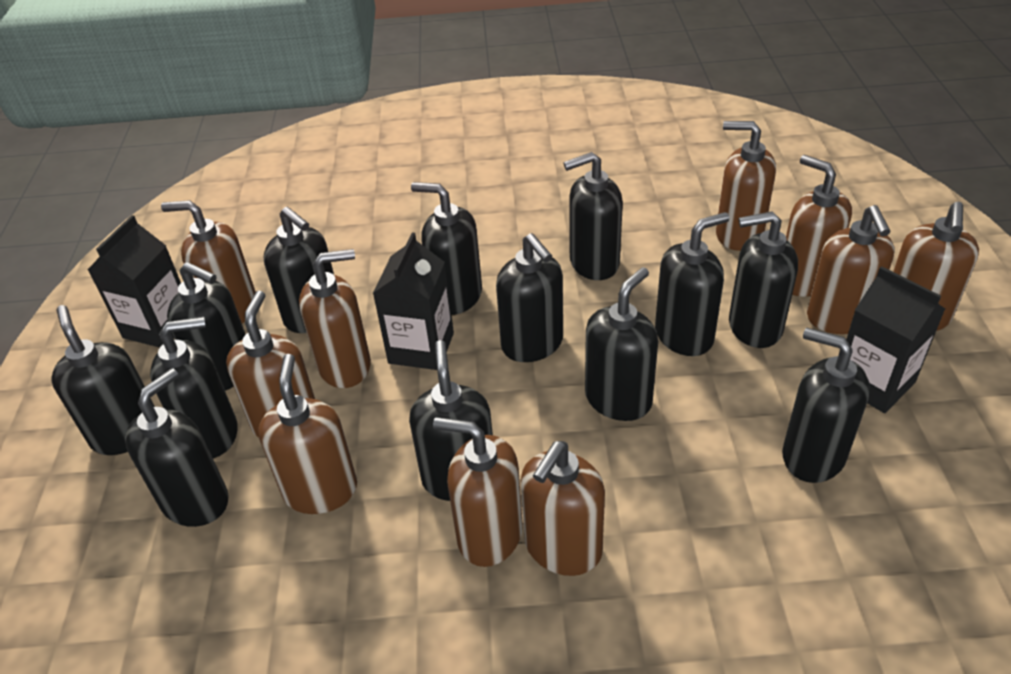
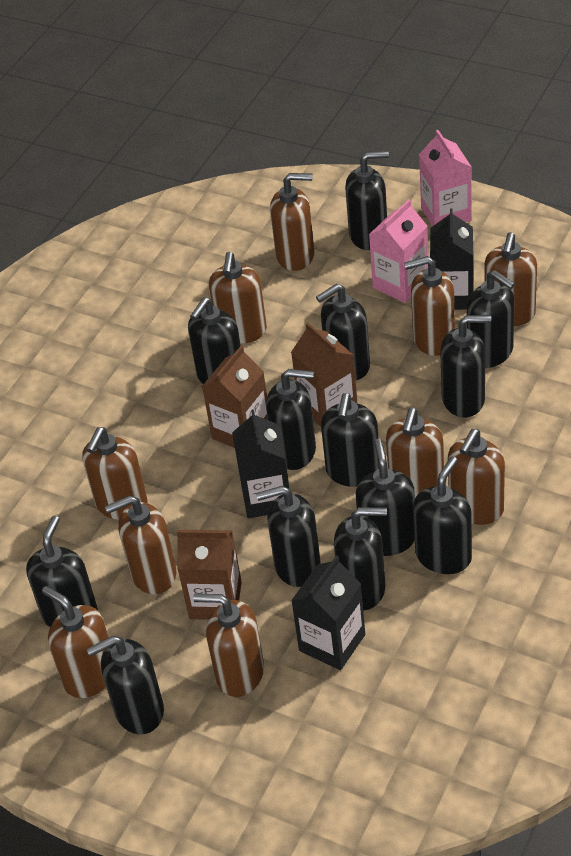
brown carton: none = 0 -> [176,530,242,620] [202,345,268,448] [291,322,358,426] = 3
pink carton: none = 0 -> [369,199,428,303] [419,130,472,226] = 2

